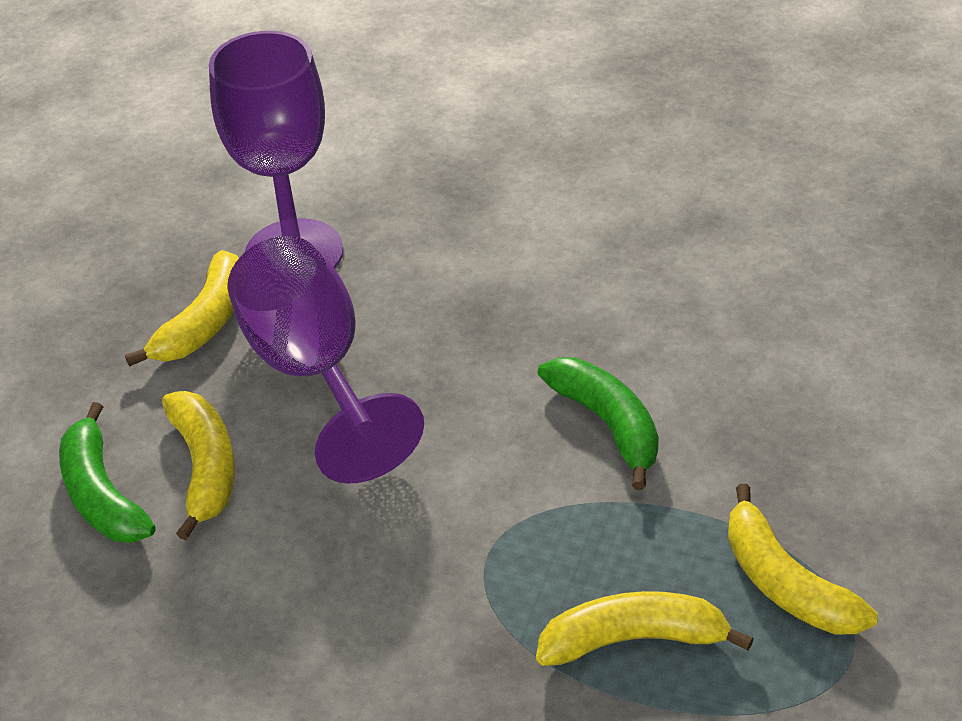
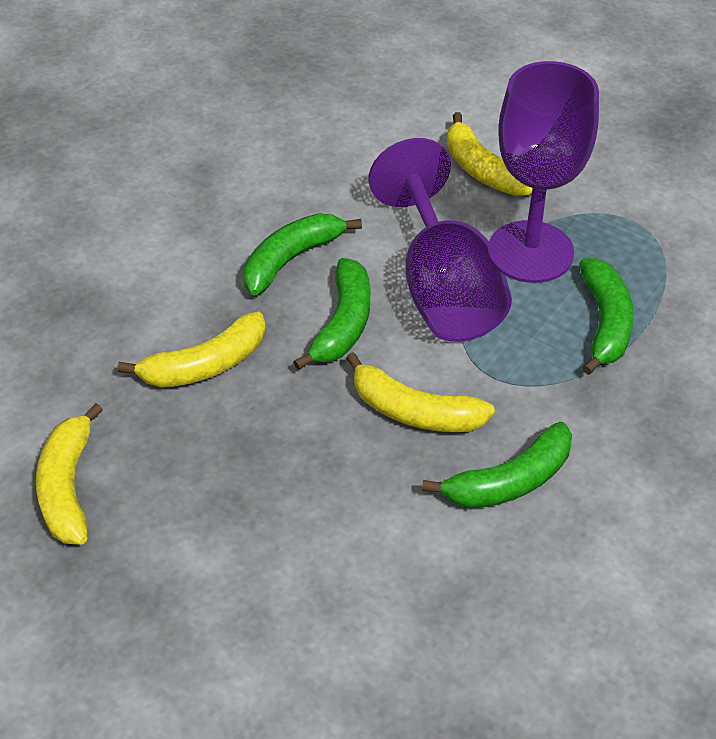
green banana: [59,402,156,543] [538,357,659,490] = 2 -> [243,213,362,295] [293,258,370,370] [422,422,572,508] [579,258,634,375] = 4

